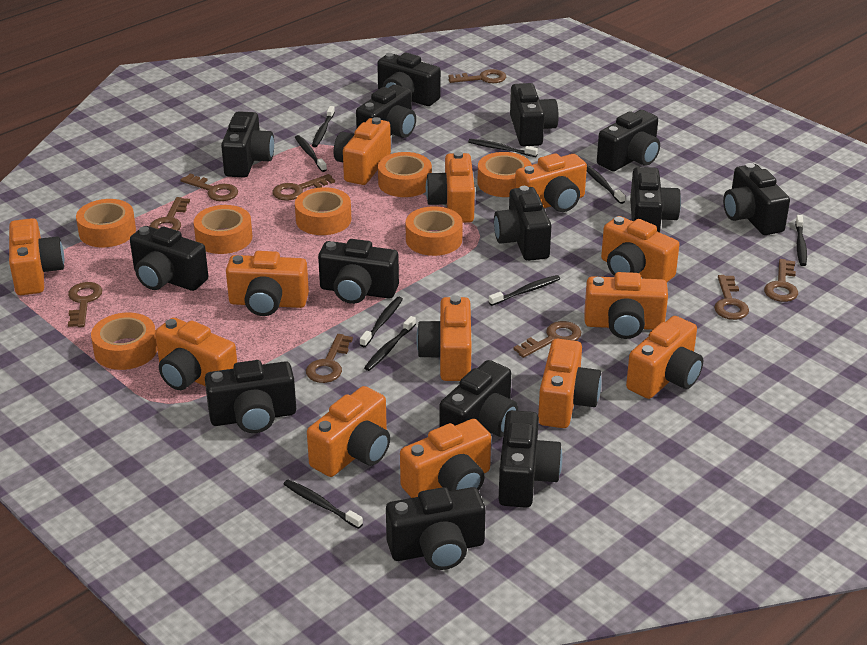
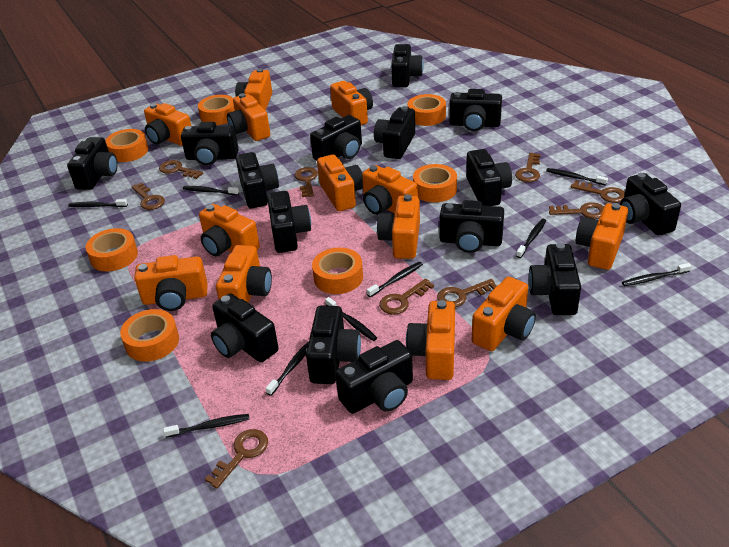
black camera: [130,226,208,291] [205,360,296,433] [221,111,274,177] [318,239,399,304] [356,85,416,138] [377,53,441,106] [386,487,486,570] [439,360,518,437] [494,186,552,261] [499,410,562,508] [510,83,559,146] [597,110,660,171] [630,167,681,233] [723,163,790,235] = 14 -> [67,137,118,190] [181,122,239,165] [211,293,278,362] [236,152,279,209] [267,191,311,253] [306,306,361,384] [310,115,362,161] [335,340,413,414] [374,106,415,159] [391,44,423,87] [440,200,504,253] [449,89,502,131] [466,149,512,206] [528,243,581,315] [620,173,681,235] = 15

